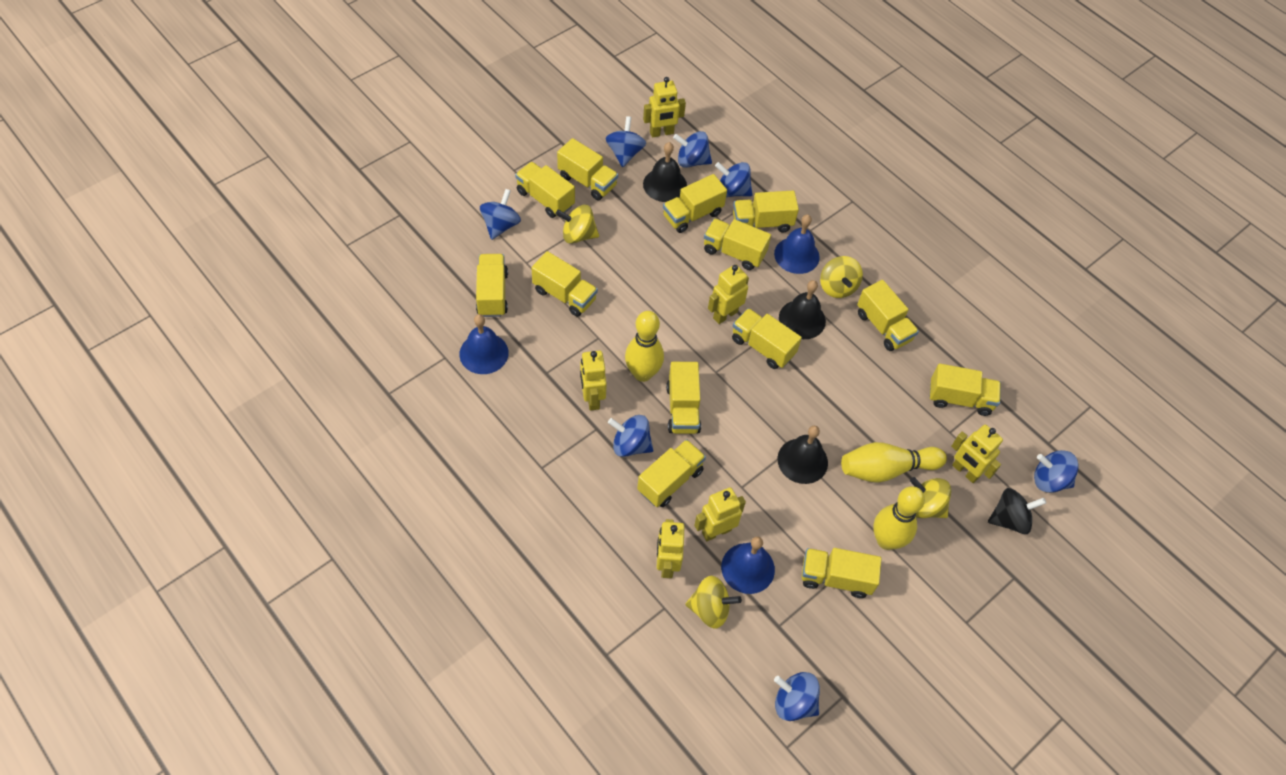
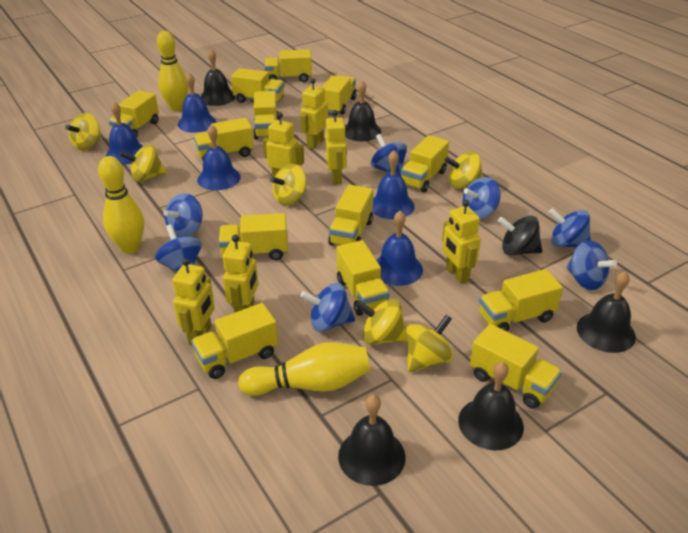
black bell: [643,142,687,202] [777,426,828,484] [779,280,826,339] = 3 -> [201,49,236,106] [338,394,406,486] [345,81,381,141] [458,361,524,450] [577,271,636,353] = 5
blue bell: [459,314,509,374] [721,537,775,594] [774,214,820,274] = 3 -> [106,102,143,165] [178,73,216,133] [197,124,241,190] [372,150,415,219] [377,210,423,286] = 5
yellow spinning top: [556,205,599,244] [685,576,742,629] [820,256,863,298] [910,477,951,518] = 4 -> [65,113,102,151] [120,144,167,182] [270,164,307,206] [355,298,407,345] [406,315,454,372] [445,151,483,189] = 6

